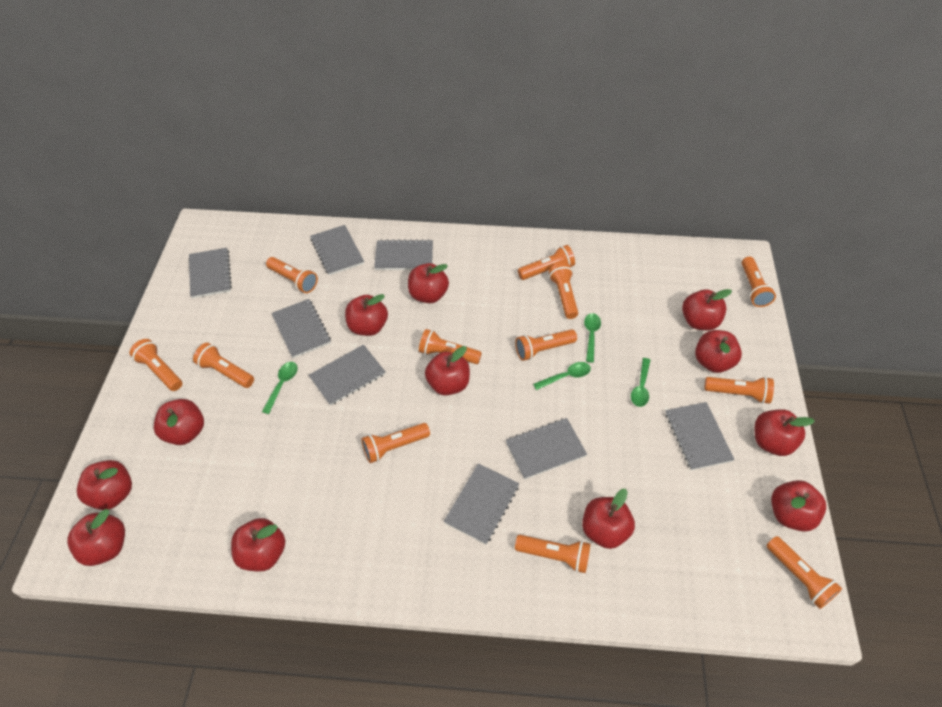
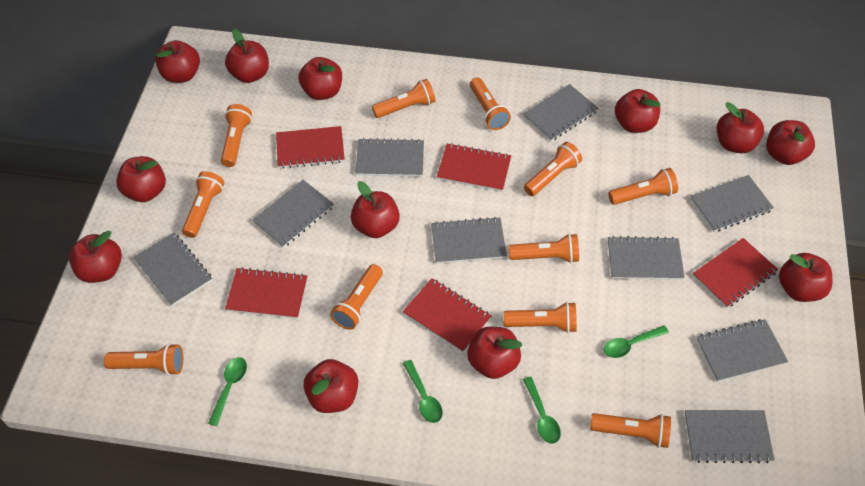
grey notebook: [189,248,232,298] [271,299,331,358] [309,344,386,406] [310,225,364,275] [374,239,433,270] [444,463,519,544] [506,418,587,480] [665,402,735,470] = 8 -> [133,233,212,306] [252,180,334,248] [355,138,424,177] [431,217,507,264] [523,84,599,141] [608,236,685,280] [685,410,775,463] [690,175,774,232] [696,319,788,382] = 9
orange flashlight: [130,339,182,391] [193,343,254,388] [266,257,318,293] [362,423,430,463] [419,329,482,364] [515,329,577,361] [515,535,590,573] [518,245,575,280] [549,262,578,319] [705,377,774,404] [742,257,776,307] [766,536,842,609] = 12 -> [104,343,183,376] [182,171,224,238] [221,104,252,167] [330,264,383,330] [372,79,435,118] [470,77,511,130] [503,302,577,333] [509,234,579,263] [524,142,582,196] [590,413,671,448] [608,168,678,205] = 11
red notebook: none = 0 -> [225,267,308,319] [276,126,345,169] [403,278,491,352] [437,143,511,192] [693,238,778,308] = 5

